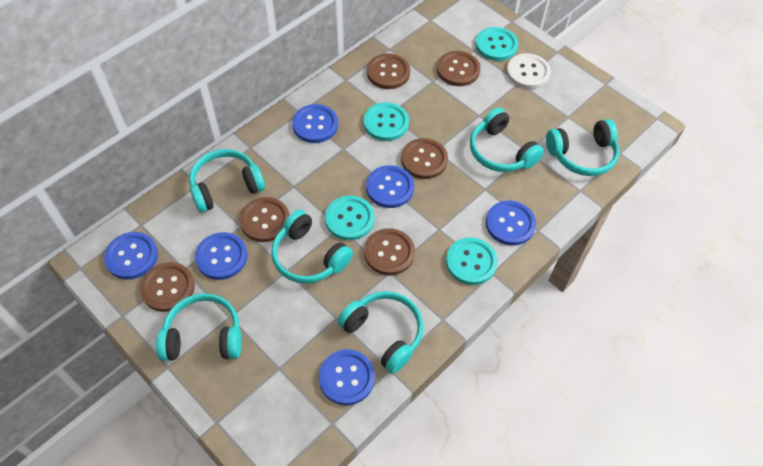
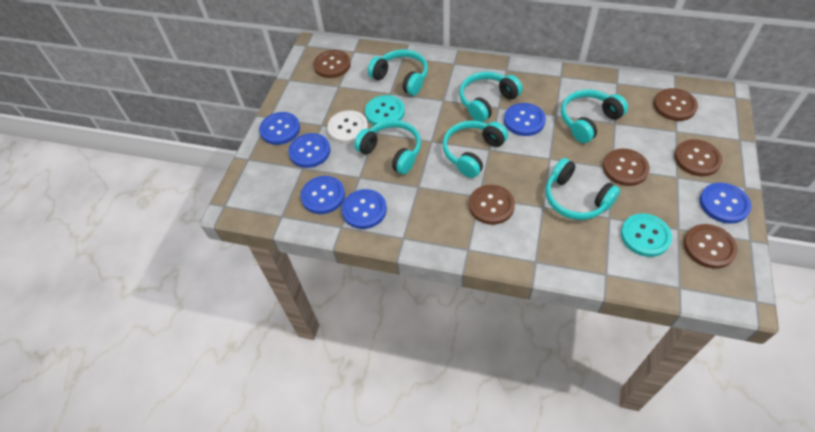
turquoise button: [325,196,374,240] [364,102,409,141] [446,237,498,285] [475,27,518,61] = 4 -> [365,95,405,125] [621,214,672,257] = 2

